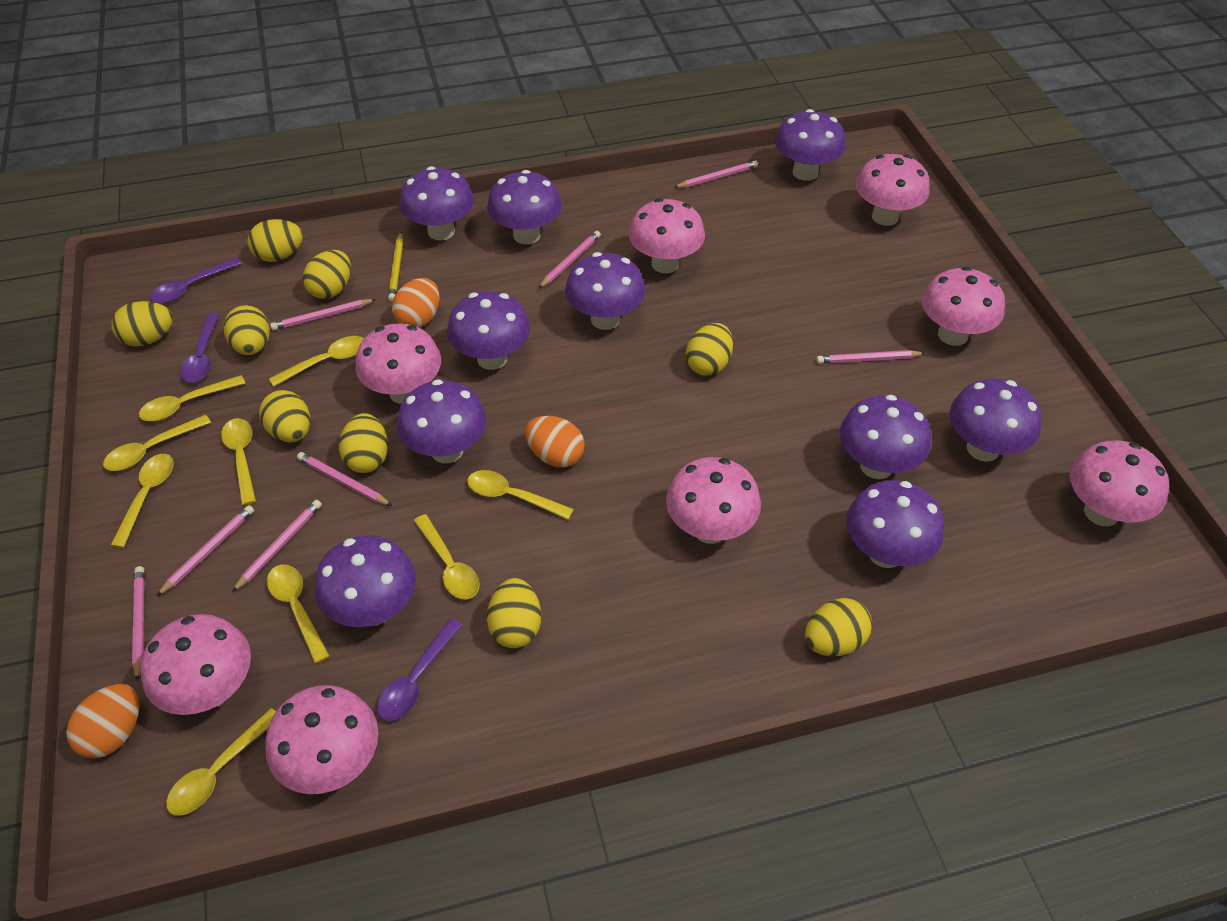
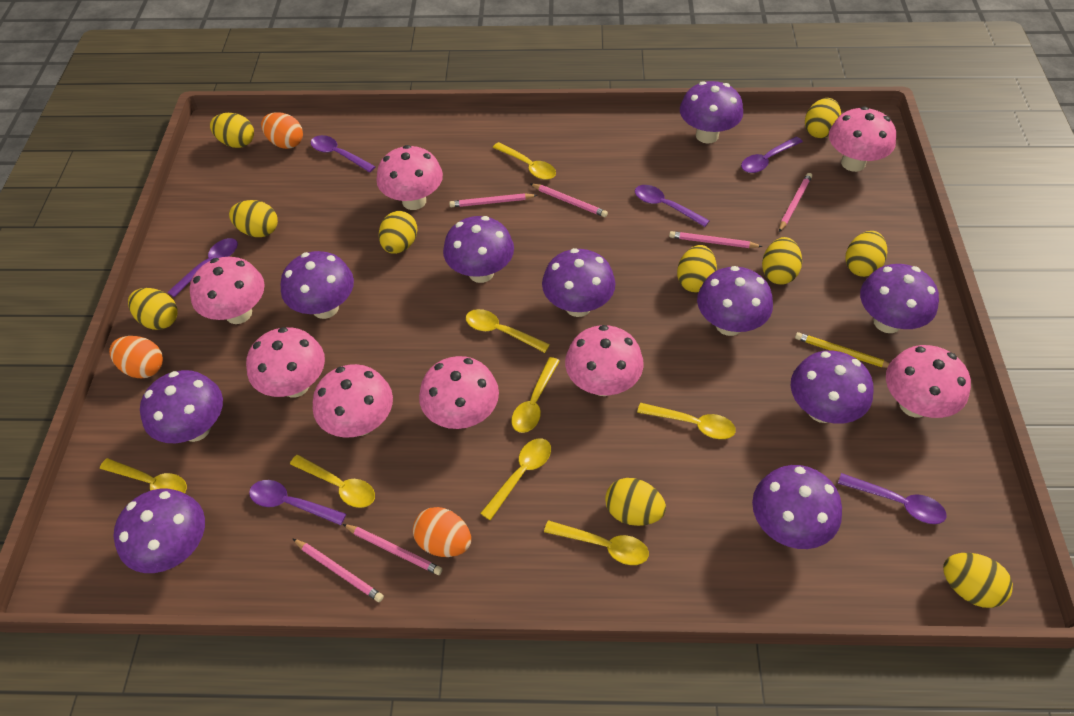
pink pencil: [132,566,145,682] [156,505,254,597] [232,500,322,592] [270,299,376,331] [297,452,392,506] [538,231,601,289] [674,160,758,188] [816,350,926,364] = 8 -> [292,538,384,602] [343,524,443,575] [449,193,538,207] [530,183,608,217] [669,231,763,248] [779,173,812,232] = 6
purple spoon: [150,258,242,303] [180,313,219,383] [377,618,463,721] = 3 -> [167,238,238,297] [249,480,346,525] [311,135,376,172] [635,185,710,227] [741,136,803,173] [838,473,946,524] = 6
yellow egg: [111,301,173,346] [224,305,270,355] [247,219,303,262] [259,390,310,442] [303,250,351,299] [339,413,388,473] [487,578,541,648] [686,323,733,376] [805,598,872,656] = 9 -> [128,288,178,330] [210,113,254,148] [229,200,278,237] [379,211,418,254] [605,478,666,526] [677,245,717,292] [762,237,802,285] [805,98,841,138] [845,231,887,277] [943,553,1013,608] = 10
yellow spoon: [103,414,211,471] [111,454,174,548] [139,375,245,421] [166,708,276,816] [221,418,256,505] [267,564,330,664] [269,336,364,387] [414,514,480,600] [467,470,574,520] = 9 -> [100,458,187,494] [290,455,375,508] [466,309,550,353] [480,438,551,520] [493,142,556,180] [511,357,560,433] [544,520,649,565] [637,403,736,439] = 8

